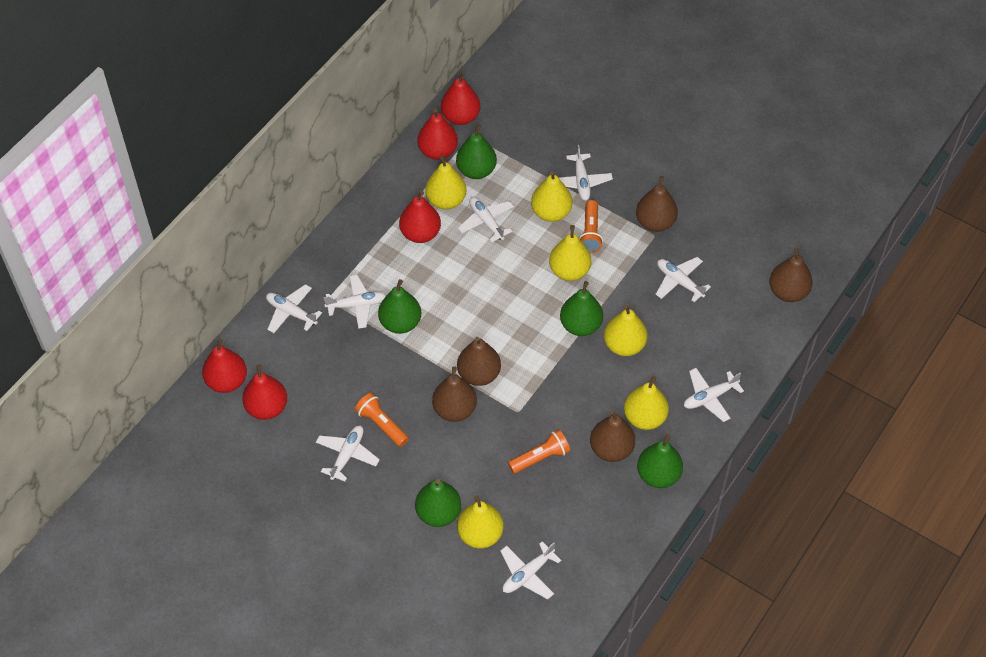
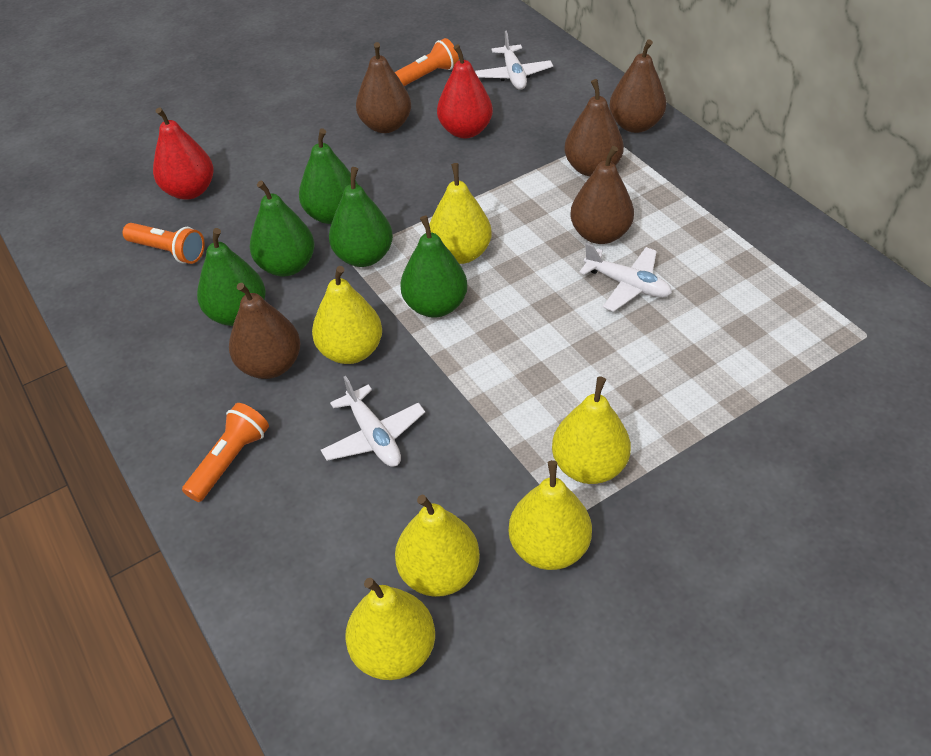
red pear: [202,338,247,393] [242,364,287,420] [399,190,441,243] [418,109,458,160] [441,71,480,125] = 5 -> [153,107,214,200] [437,44,493,138] = 2
white plane: [266,284,322,333] [316,425,380,482] [323,275,386,329] [458,197,514,243] [500,541,561,599] [559,145,613,201] [656,257,711,302] [684,368,744,422] = 8 -> [321,376,425,467] [475,30,553,90] [579,243,672,312] = 3

